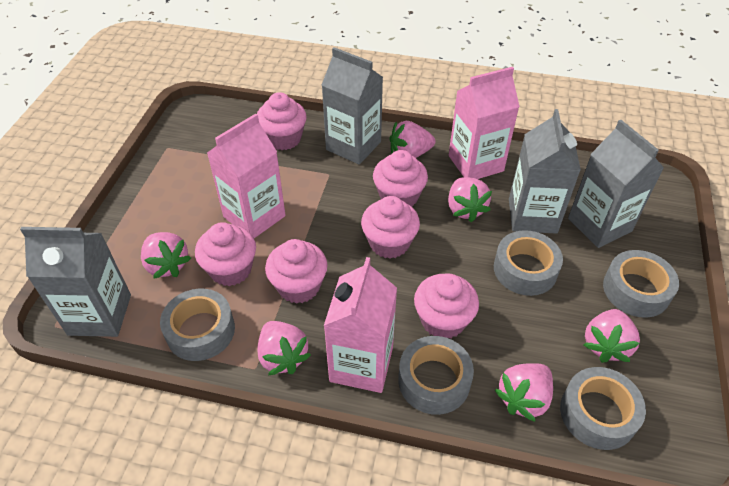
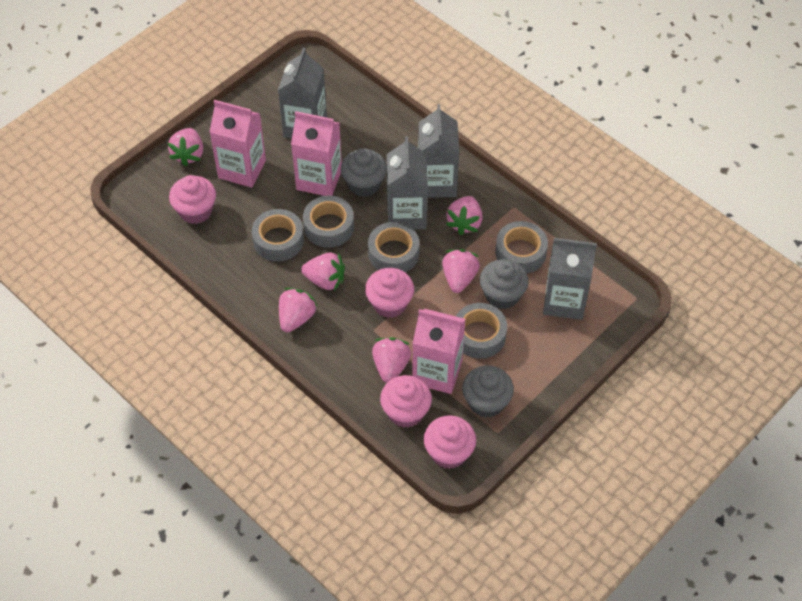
grey cupcake: none = 0 -> [341,148,387,197] [462,365,514,418] [480,259,529,309] = 3
pink cupcake: [195,222,256,286] [257,92,307,150] [265,239,327,304] [361,196,420,259] [373,150,428,207] [414,274,479,338] = 6 -> [169,175,216,224] [365,268,414,318] [380,375,432,428] [424,415,476,469] = 4

